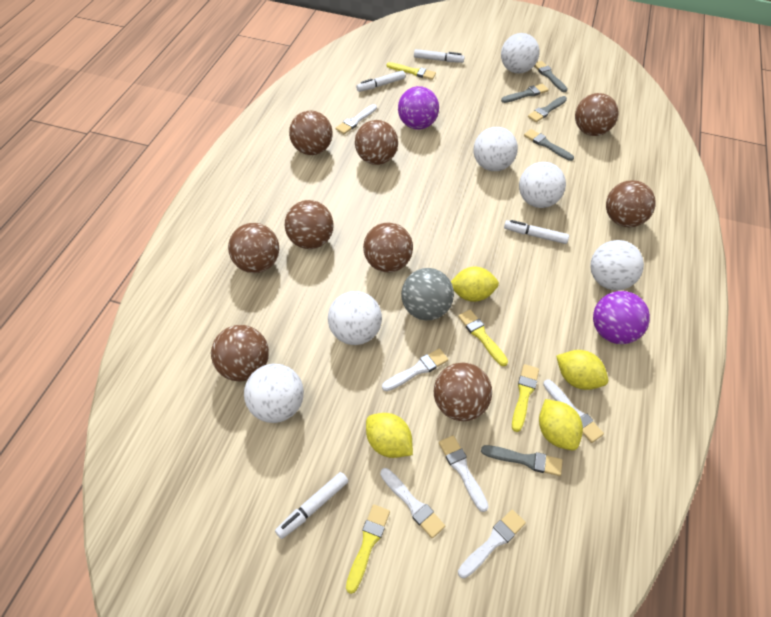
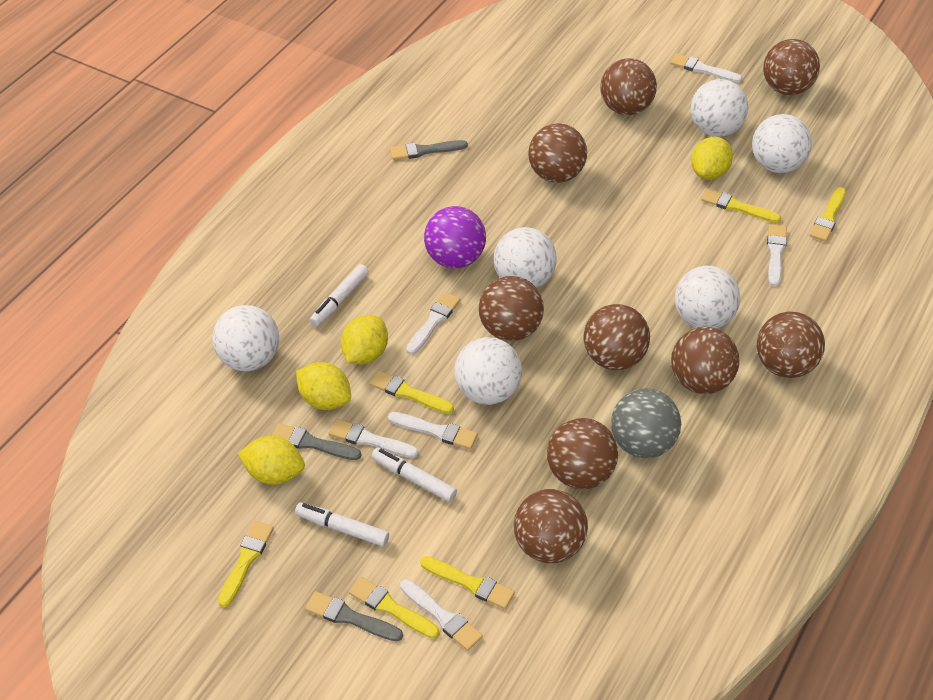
grey brush: [481,445,562,476] [501,84,549,103] [524,129,574,161] [528,96,567,122] [534,61,568,92] = 5 -> [272,423,362,460] [305,591,403,641] [390,140,468,160] = 3
purple ball: [398,86,439,130] [593,291,650,344] = 2 -> [424,206,486,269] = 1
white marker: [275,472,348,539] [356,70,405,92] [414,49,465,63] [504,220,569,244] = 4 -> [295,502,389,546] [310,264,369,327] [371,447,457,502] = 3
yellow brush: [346,504,390,594] [387,62,436,80] [458,310,508,366] [512,364,539,432] = 4 -> [218,521,274,607] [349,577,439,639] [369,370,454,414] [421,556,515,609] [701,188,781,223] [809,187,846,242] = 6

